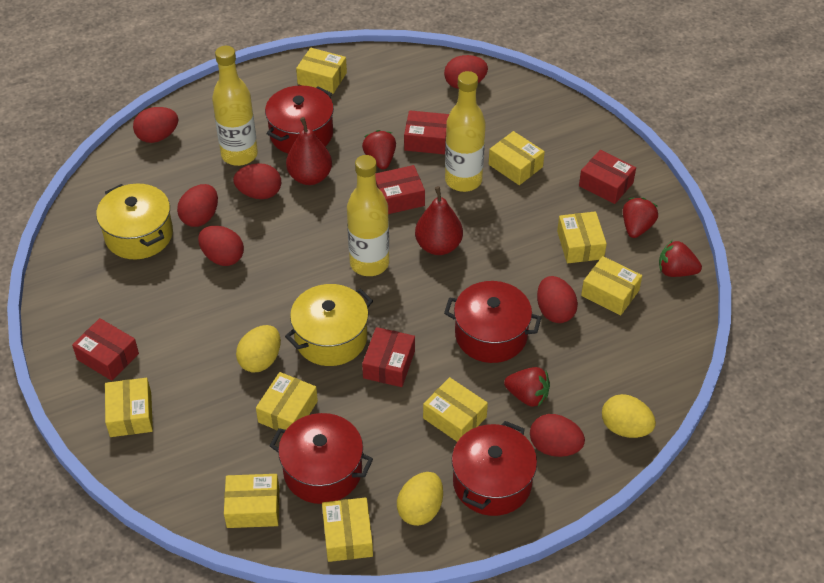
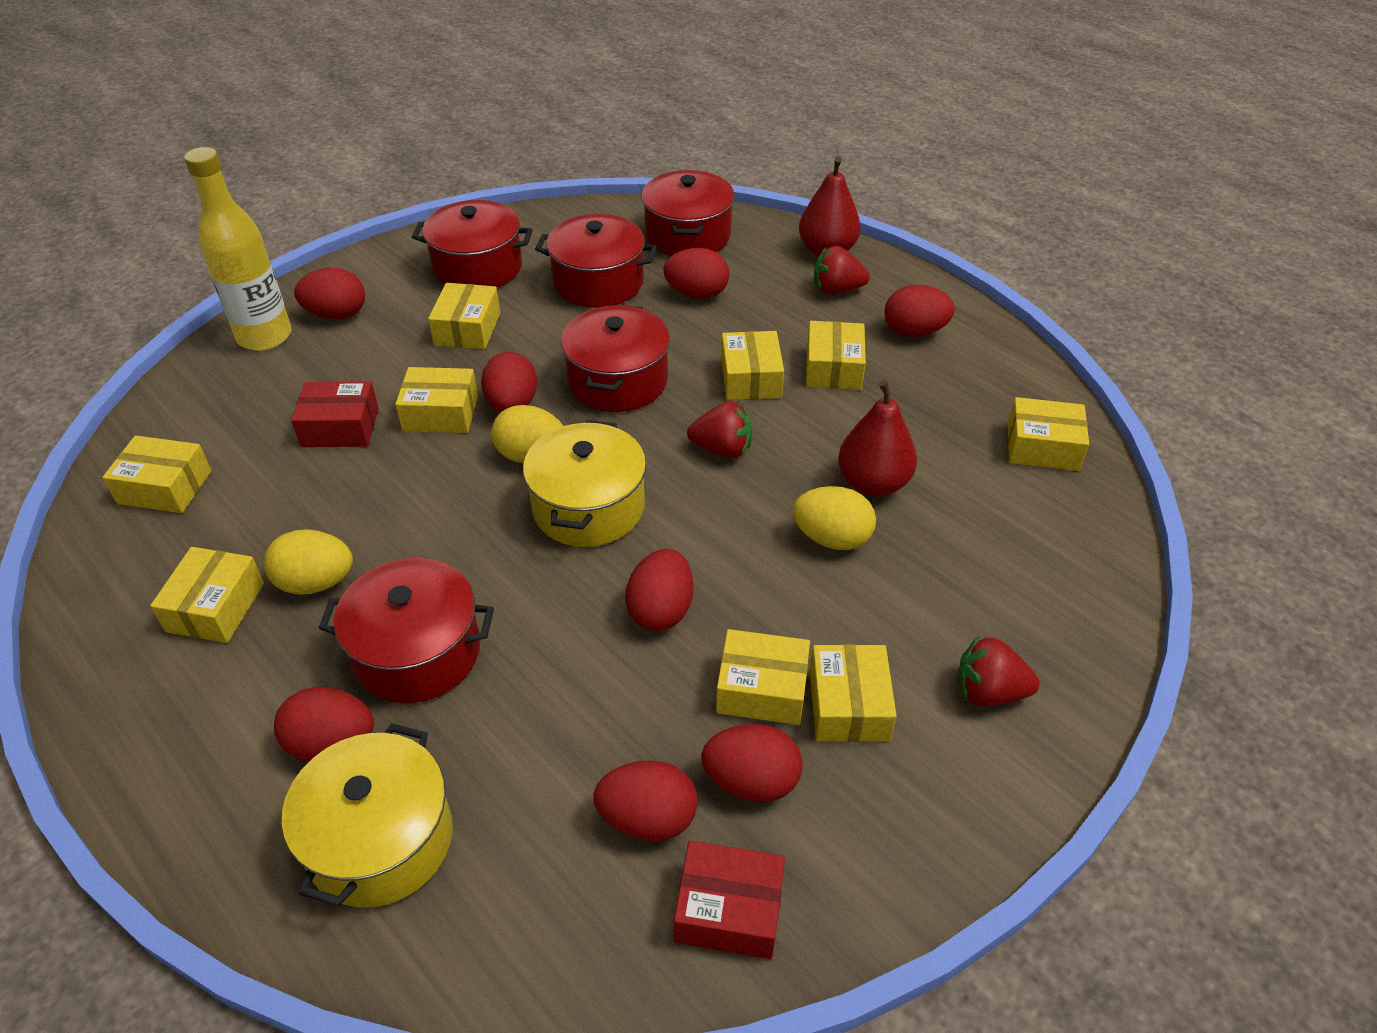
red box: [72,318,139,381] [362,327,415,387] [375,165,425,214] [404,110,449,154] [579,150,636,204] = 5 -> [291,381,379,447] [674,841,785,959] = 2
red egg: [133,107,178,143] [177,184,218,227] [198,226,244,266] [233,163,281,199] [444,55,488,89] [530,414,585,457] [537,276,578,323] = 7 -> [274,687,374,762] [294,268,365,319] [481,352,537,413] [593,760,698,841] [625,549,693,631] [663,248,729,299] [701,724,802,802] [884,285,955,337] = 8
red pot: [265,85,334,154] [270,413,373,504] [444,281,541,363] [452,421,537,516] = 4 -> [319,558,494,703] [412,200,533,287] [535,214,657,308] [561,304,670,412] [642,170,735,256] = 5
red strawberry: [362,130,396,169] [504,367,550,407] [623,198,658,238] [659,240,702,277] = 4 -> [687,402,752,458] [814,246,870,295] [957,635,1040,706] = 3
yellow bottle: [212,46,258,166] [347,155,389,276] [445,71,486,192] = 3 -> [184,147,291,351] = 1

